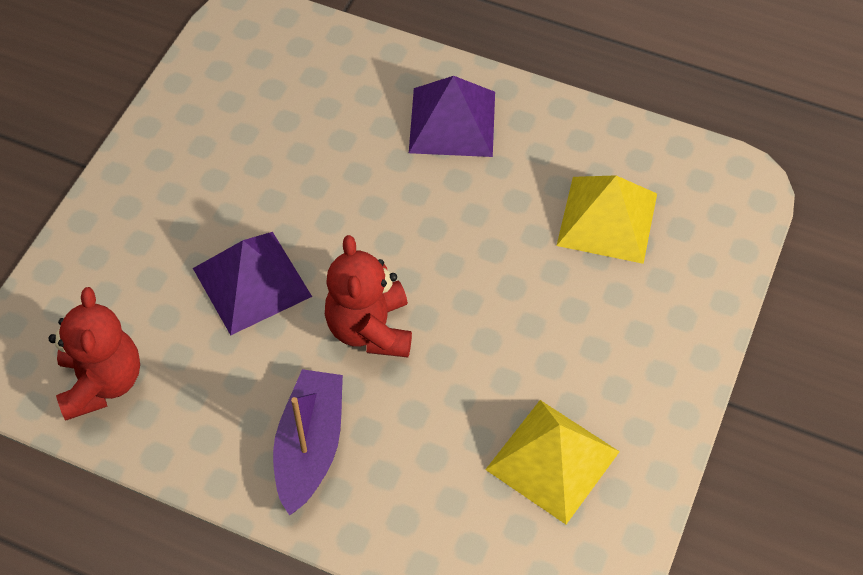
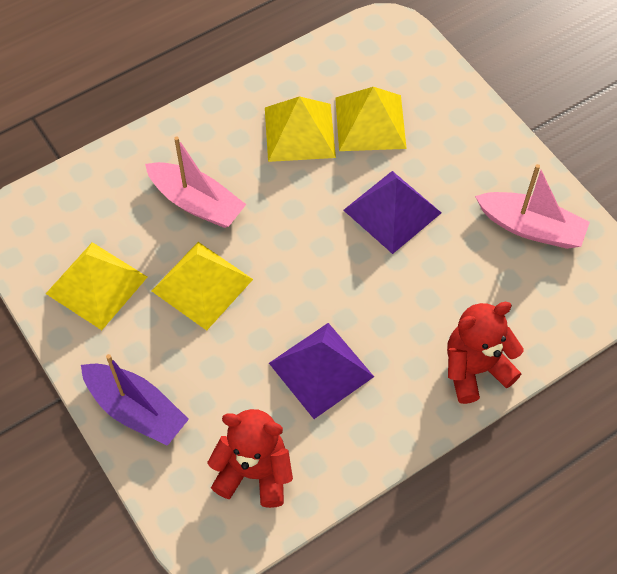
pink boat: none = 0 -> [145,137,246,228] [475,164,590,249] = 2
yellow pyramid: [485,400,620,524] [556,175,657,264] = 2 -> [46,242,147,330] [152,242,253,331] [265,96,336,162] [335,87,407,151] = 4

